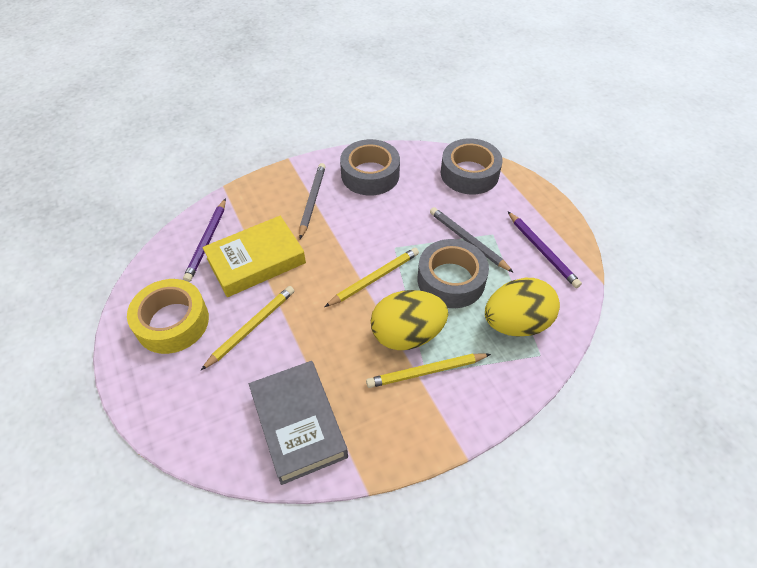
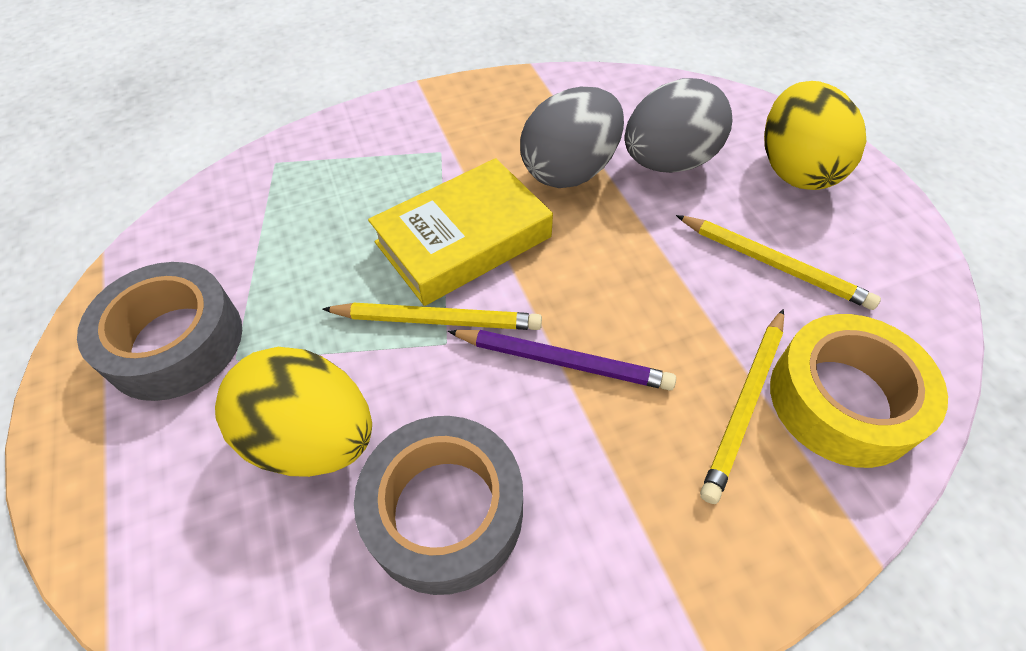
grey book: [249,361,348,485] = 1 -> none = 0
grey egg: none = 0 -> [520,87,624,188] [625,78,733,173] = 2
grey pencil: [299,163,326,239] [430,207,514,273] = 2 -> none = 0
grey tape: [340,139,400,195] [418,239,489,308] [441,138,503,195] = 3 -> [77,262,242,401] [354,416,523,595] = 2
purple pencil: [183,198,226,282] [508,212,582,288] = 2 -> [448,330,676,391] = 1

